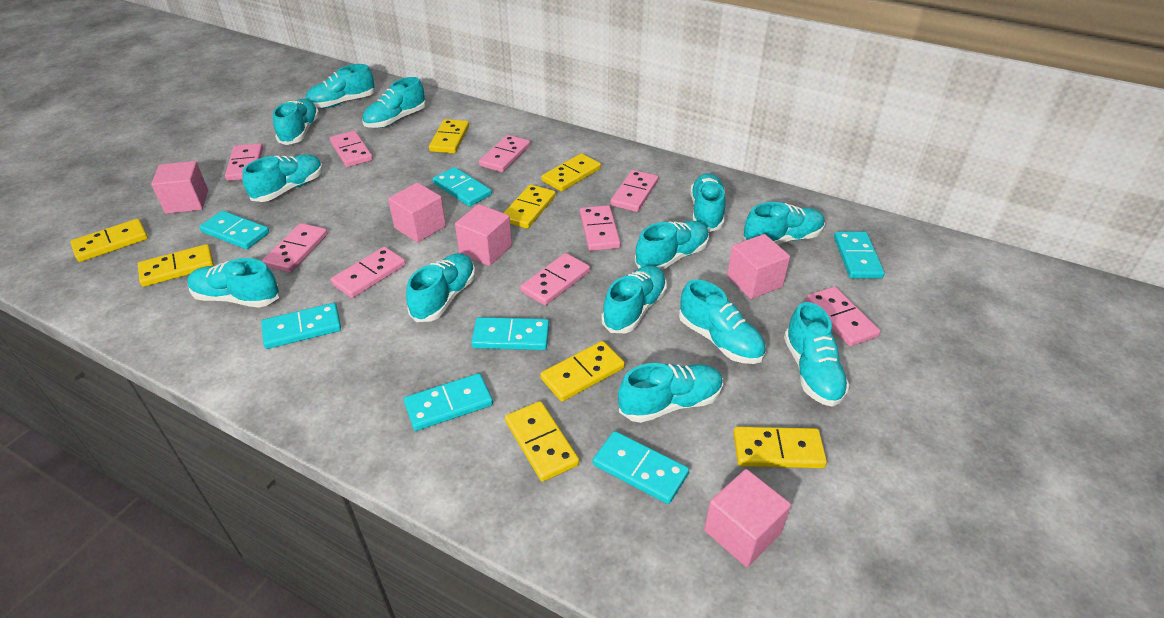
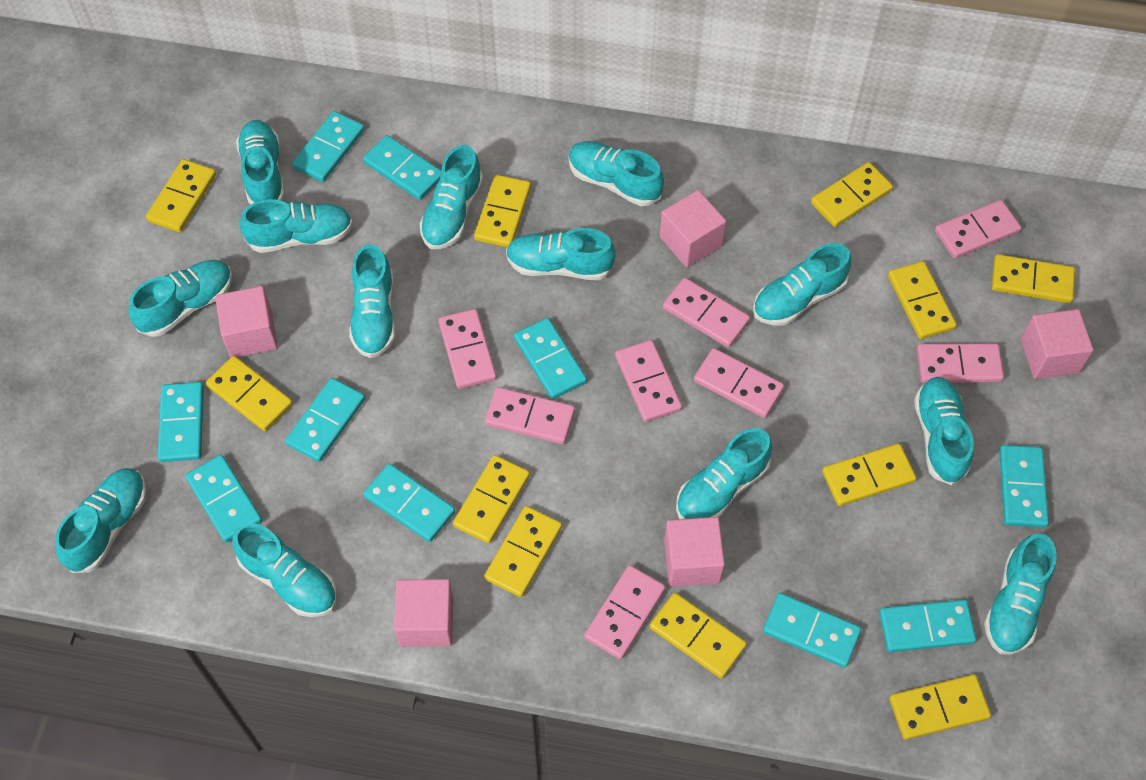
pink domino: [225,143,263,181] [262,223,328,273] [330,131,373,167] [331,247,406,298] [479,135,530,172] [520,253,590,306] [580,205,621,251] [610,170,658,212] [806,287,880,346] = 9 -> [438,309,497,389] [485,387,575,444] [584,565,666,659] [615,340,682,422] [663,278,750,348] [694,348,784,418] [917,343,1004,383] [935,200,1021,259] = 8
turquoise domino: [199,211,269,249] [261,303,341,349] [404,373,493,431] [433,167,492,207] [471,317,549,350] [593,431,689,504] [834,231,885,279] = 7 -> [158,382,204,462] [185,455,262,543] [285,378,365,462] [292,111,364,182] [363,135,441,200] [363,464,455,542] [514,318,587,399] [763,593,861,668] [879,599,976,652] [999,445,1049,528] = 10
yellow domino: [70,219,148,262] [138,244,214,287] [429,119,469,153] [504,184,556,229] [505,401,579,482] [540,341,625,402] [542,153,601,192] [733,427,827,468] = 8 -> [146,159,216,232] [206,356,293,431] [453,455,530,544] [474,175,531,247] [484,506,562,597] [650,593,747,678] [811,162,893,227] [822,444,917,506] [888,261,957,339] [889,674,991,740] [992,254,1075,303] = 11

